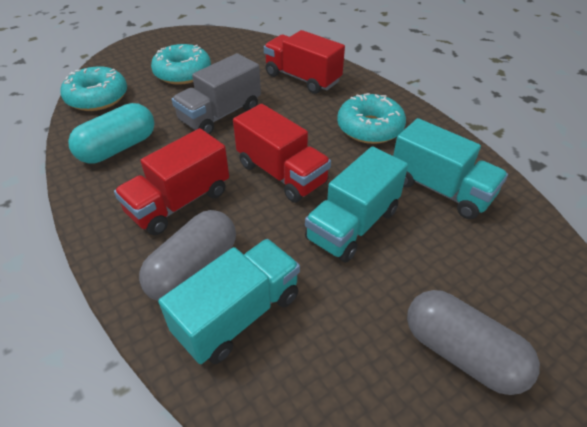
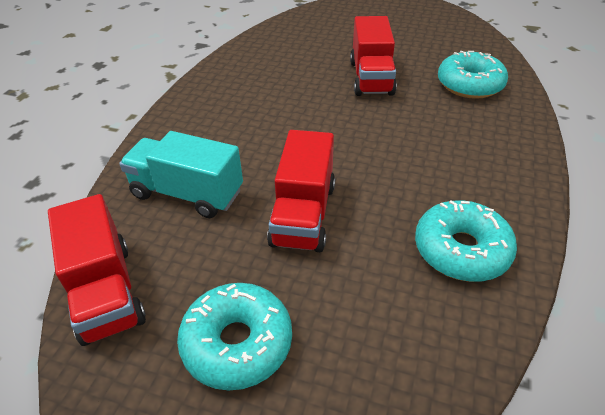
grey capsule: [139,210,236,301] [407,290,540,395] = 2 -> none = 0
grey truck: [172,53,261,135] = 1 -> none = 0
turquoise capsule: [68,103,155,163] = 1 -> none = 0
turquoise truck: [158,239,300,364] [305,146,408,263] [393,118,508,219] = 3 -> [119,131,243,218] = 1

